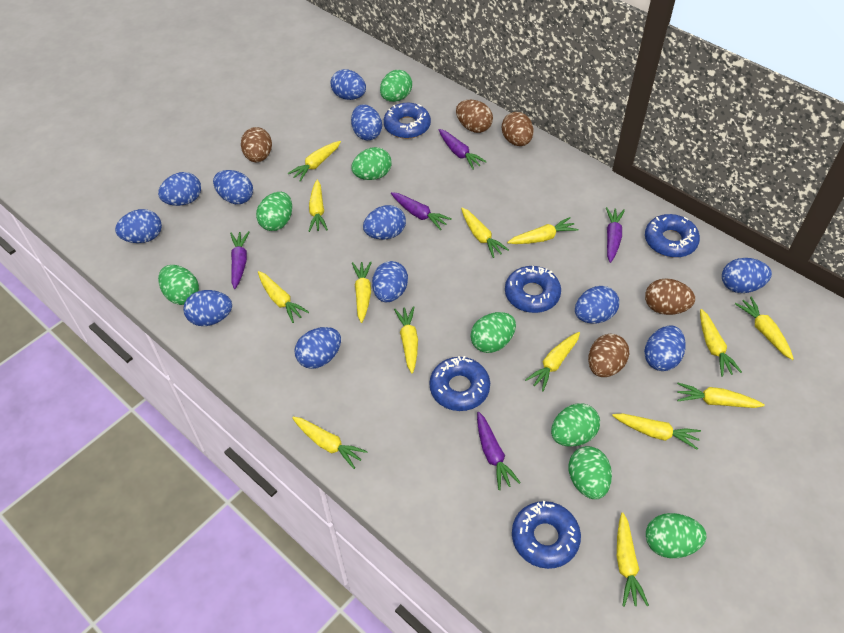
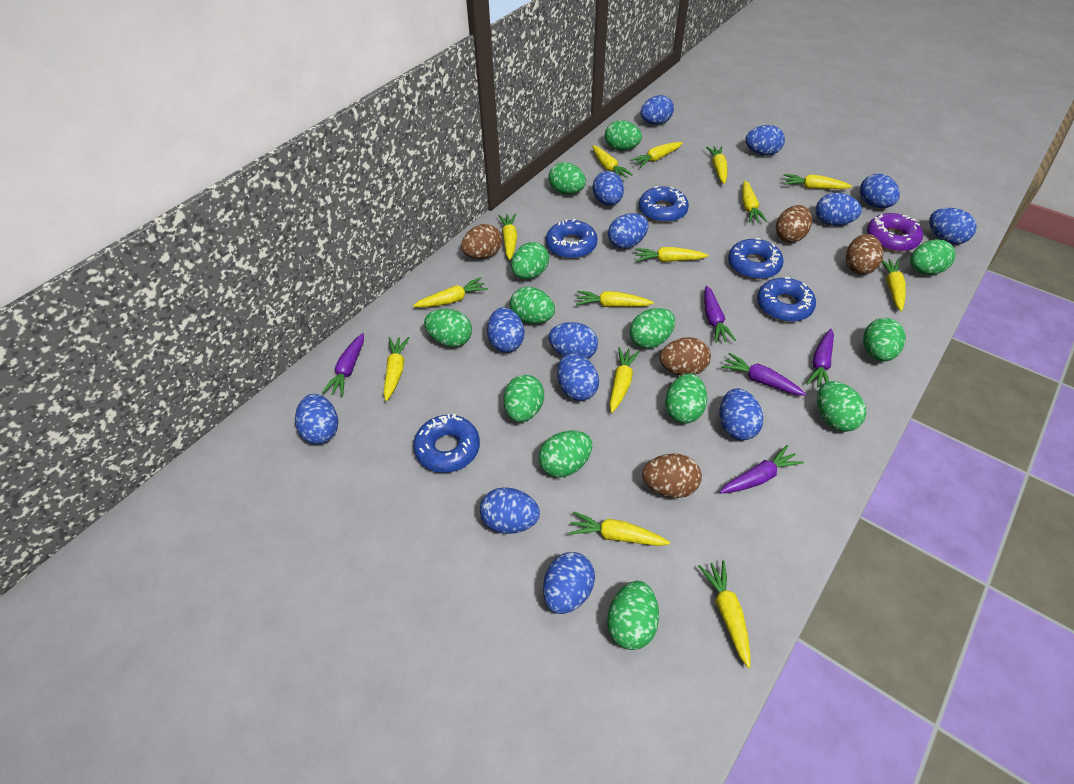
blue egg: [115,209,162,243] [158,172,201,206] [183,290,232,326] [213,170,253,204] [294,327,341,369] [331,69,366,100] [351,104,382,140] [363,205,406,240] [372,261,408,302] [575,286,619,324] [644,325,686,371] [722,258,772,293] = 12 -> [295,394,338,444] [480,487,540,534] [487,307,524,353] [543,552,595,614] [548,322,598,359] [557,353,599,401] [593,171,624,205] [608,213,649,249] [641,95,674,125] [719,389,763,440] [745,125,785,156] [816,193,862,226] [860,173,900,208] [929,208,977,244] = 14
green egg: [158,265,199,305] [256,192,292,231] [351,147,392,180] [380,70,412,102] [470,312,516,353] [551,403,600,447] [568,446,612,499] [646,513,706,558] = 8 -> [424,309,472,347] [503,375,544,422] [510,287,555,324] [511,242,549,279] [539,431,592,477] [548,162,586,194] [605,120,642,151] [607,581,659,650] [630,308,675,349] [665,373,707,424] [817,381,866,432] [863,318,906,362] [910,239,956,275] = 13
purple donut: none = 0 -> [867,213,923,252] = 1

